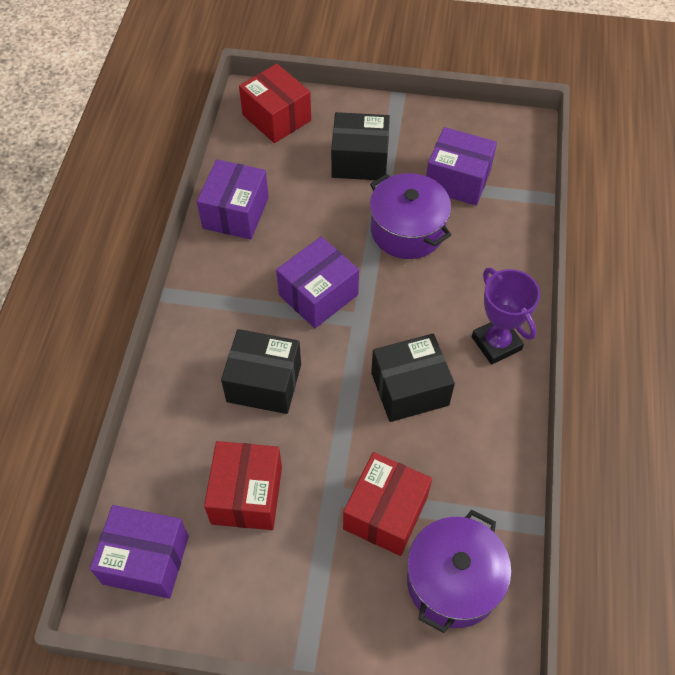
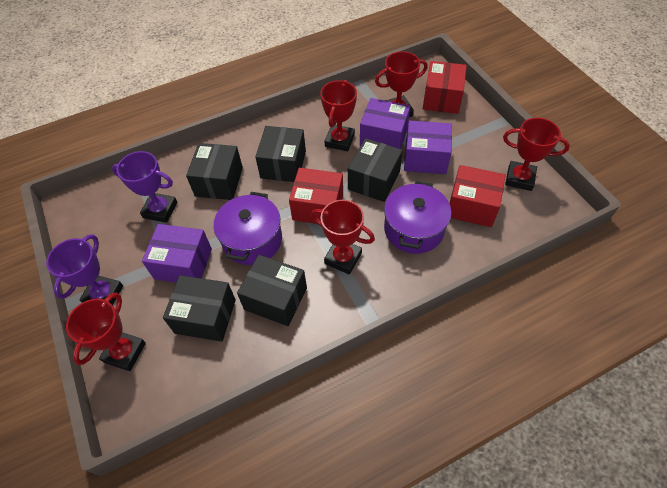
black box: [221,329,301,414] [331,112,390,180] [371,334,455,422] = 3 -> [163,275,236,342] [186,143,243,200] [237,255,307,326] [255,126,306,182] [348,138,403,202] = 5
purple box: [90,505,189,599] [197,159,269,240] [276,237,359,328] [426,127,497,206] = 4 -> [142,224,212,282] [360,98,410,149] [404,120,452,174] = 3
purple trophy: [472,268,540,365] = 1 -> [46,234,123,305] [112,151,177,223] = 2
red trophy: none = 0 -> [66,293,146,371] [311,200,375,275] [320,80,357,151] [375,51,428,117] [503,118,570,191] = 5

